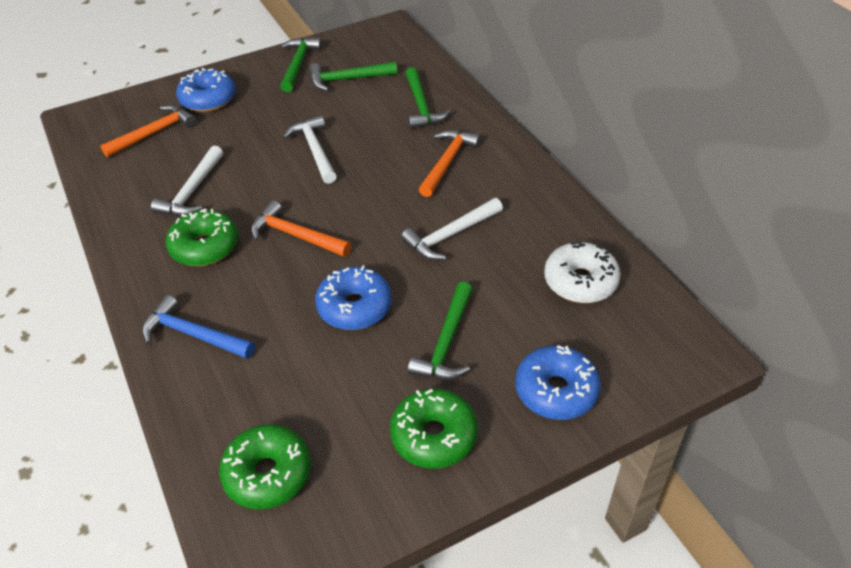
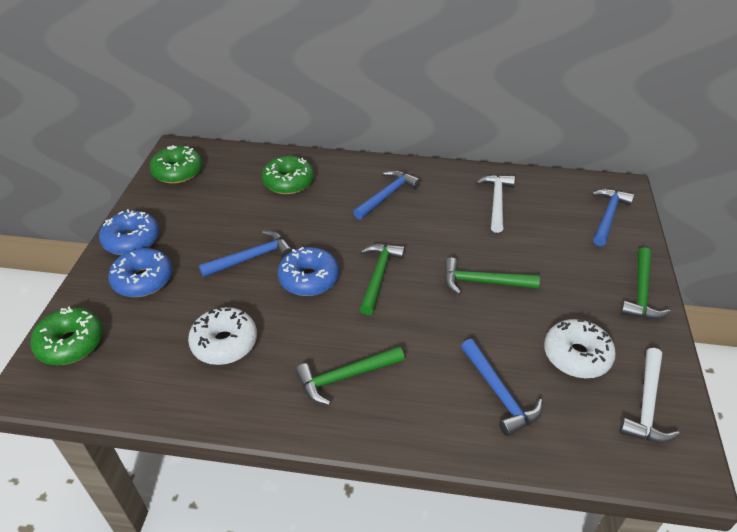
blue hammer: [142,295,255,359] = 1 -> [199,231,292,277] [353,170,421,220] [461,339,543,436] [592,189,634,246] = 4
orange hammer: [100,105,196,157] [251,200,351,257] [419,130,481,197] = 3 -> none = 0
white donut: [544,240,621,303] = 1 -> [188,307,257,365] [544,319,616,378] = 2
white hammer: [151,146,223,216] [283,115,337,184] [401,198,503,260] = 3 -> [476,175,515,233] [620,348,680,443] = 2

